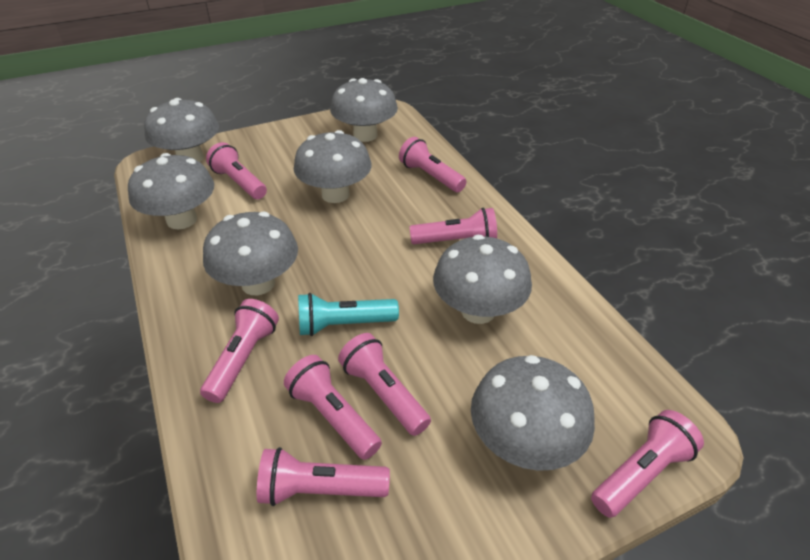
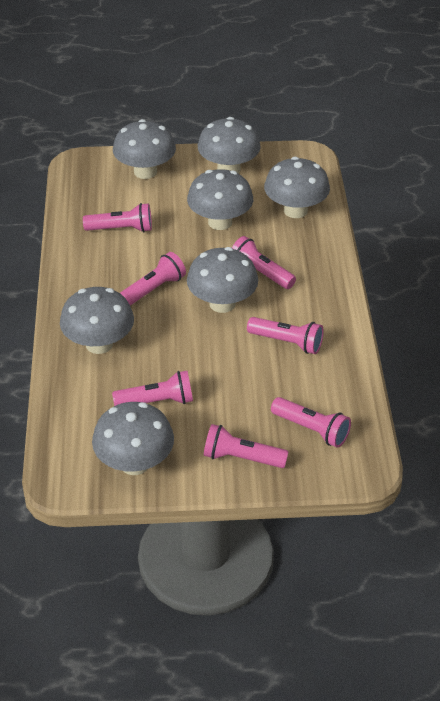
pink flashlight: [200,299,279,403] [206,142,267,199] [257,447,390,506] [284,355,382,460] [338,333,431,436] [399,137,467,192] [409,208,497,244] [591,410,704,518] = 8 -> [83,203,152,232] [112,371,193,406] [120,252,186,306] [204,424,289,468] [232,236,296,289] [247,317,324,354] [271,397,351,448] = 7
turquoise flashlight: [298,293,399,336] = 1 -> none = 0

